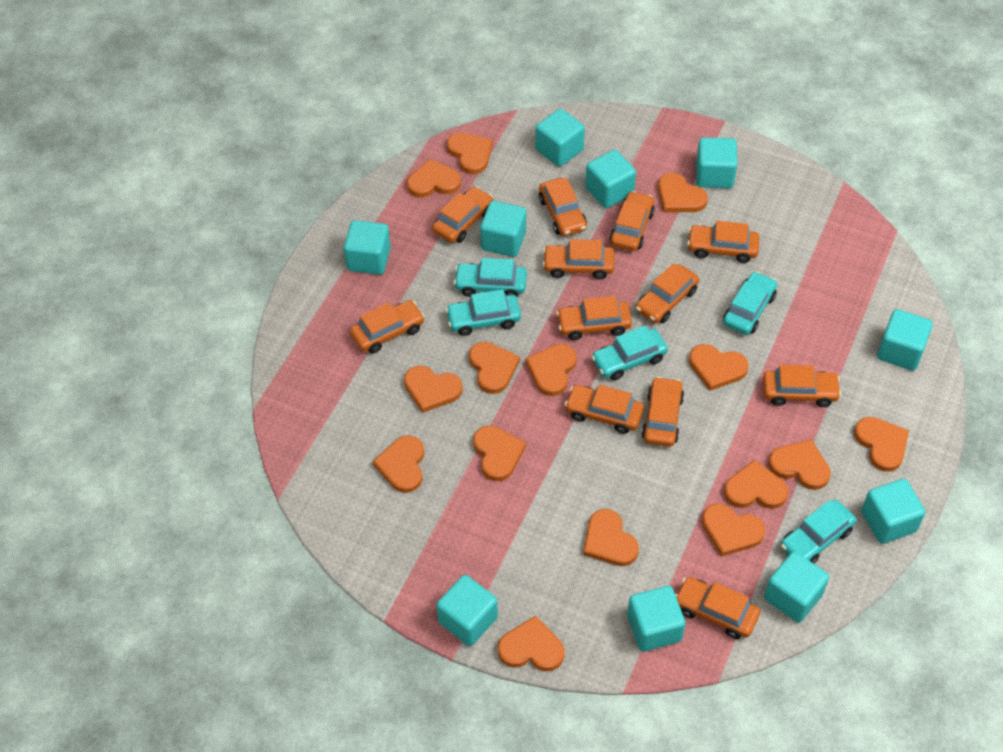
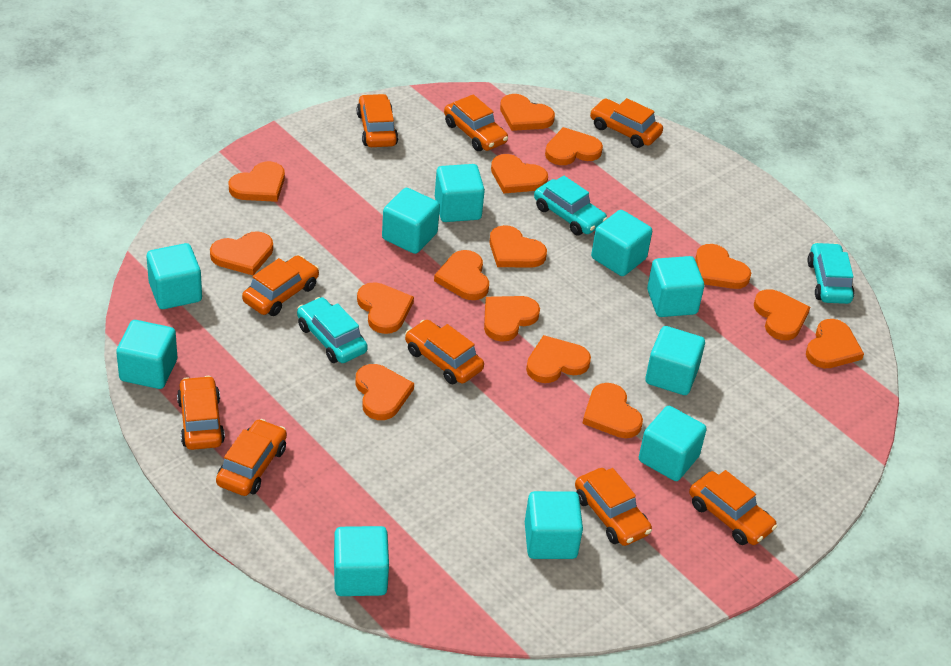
orange car: [350,300,425,353] [432,186,493,243] [539,178,587,236] [542,239,614,279] [556,296,632,340] [564,385,644,434] [609,191,655,251] [636,264,699,323] [642,376,684,447] [676,577,760,639] [687,221,760,263] [763,365,841,407] = 12 -> [177,376,225,450] [216,419,287,496] [242,255,319,316] [357,94,398,147] [405,320,484,384] [444,94,508,151] [575,468,652,546] [590,98,663,148] [689,470,777,545] = 9
turquoise car: [445,289,521,336] [454,258,527,297] [591,326,668,380] [723,271,777,335] [781,500,856,564] = 5 -> [297,297,368,363] [534,176,608,235] [807,242,854,304] = 3

